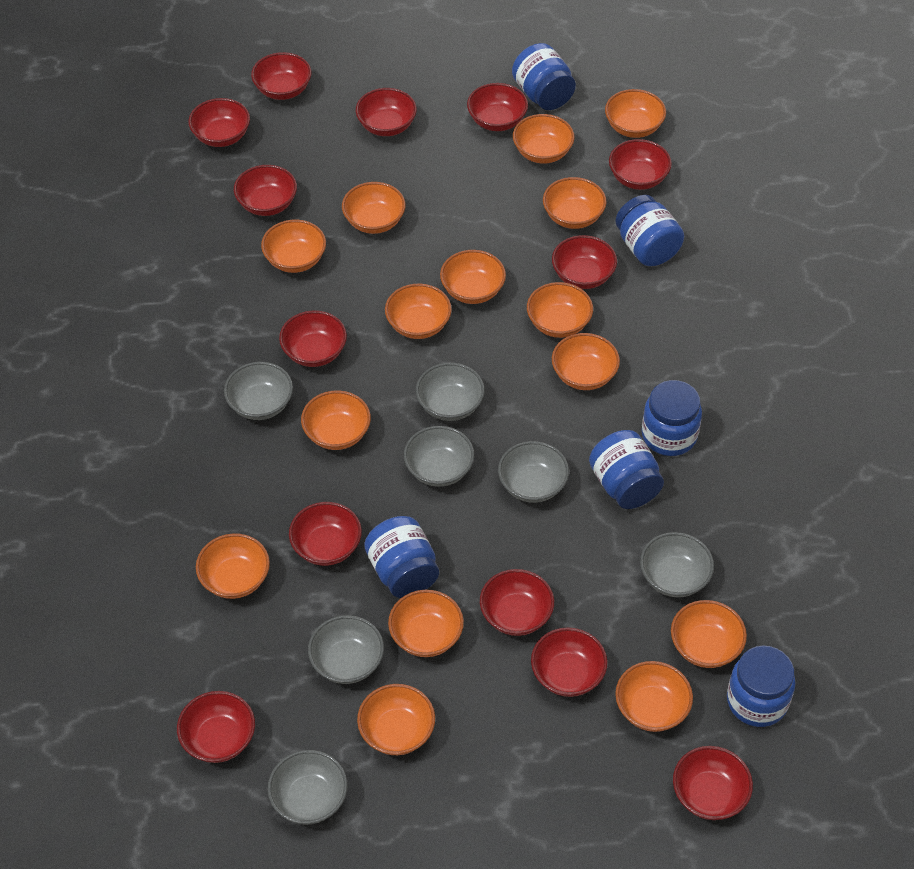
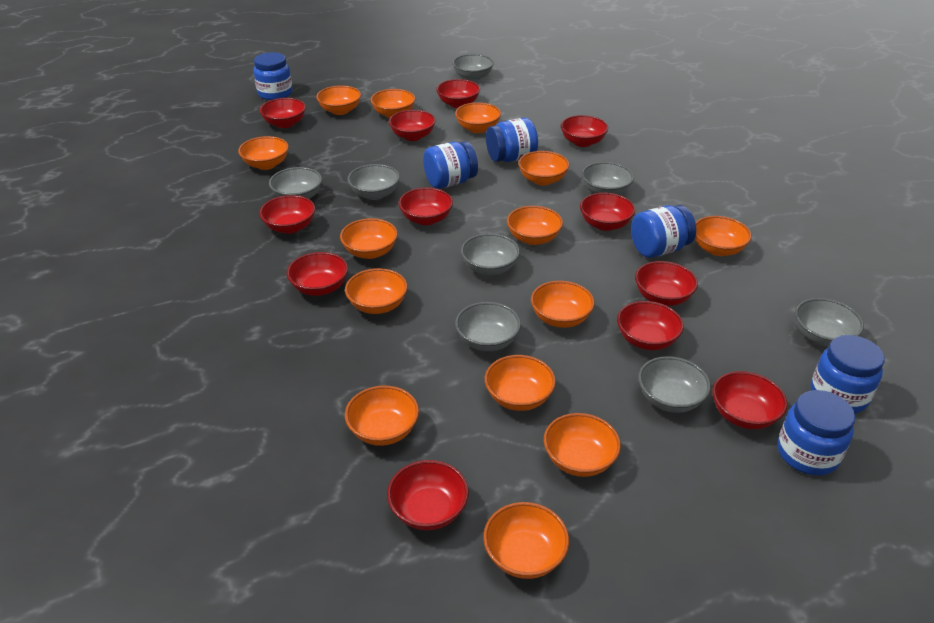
grey bowl: [224,362,293,420] [268,750,348,824] [308,615,384,684] [404,426,474,487] [416,363,485,421] [498,441,569,503] [640,532,714,597] = 7 -> [269,167,322,199] [347,164,400,200] [452,54,494,81] [455,302,521,351] [461,233,520,275] [582,162,634,195] [638,356,711,413] [795,298,864,347] = 8
orange bowl: [196,533,270,599] [261,220,326,273] [301,390,371,450] [342,182,406,234] [357,684,435,755] [385,284,452,339] [388,590,464,657] [440,250,506,304] [513,114,575,163] [527,282,593,338] [543,177,607,229] [552,333,620,390] [605,89,666,138] [615,661,693,732] [671,600,747,668] = 15 -> [238,136,289,170] [316,85,361,115] [340,218,398,259] [345,268,407,314] [345,386,419,446] [371,89,415,118] [455,102,501,133] [483,502,569,579] [485,355,556,411] [507,206,563,245] [518,151,569,186] [531,281,595,328] [544,413,621,477] [695,216,752,256] = 14
red bowl: [177,691,255,763] [188,98,250,147] [234,165,297,216] [251,52,311,100] [279,310,347,367] [289,502,362,566] [356,88,417,136] [467,83,528,131] [480,569,554,636] [531,627,607,697] [552,235,617,289] [609,139,672,190] [673,746,753,820] = 13 -> [259,98,306,128] [259,195,315,234] [287,252,348,296] [387,460,469,530] [389,110,436,141] [398,187,453,225] [436,79,480,108] [561,115,608,147] [580,193,635,231] [617,301,684,350] [635,261,698,306] [712,371,787,429] = 12

